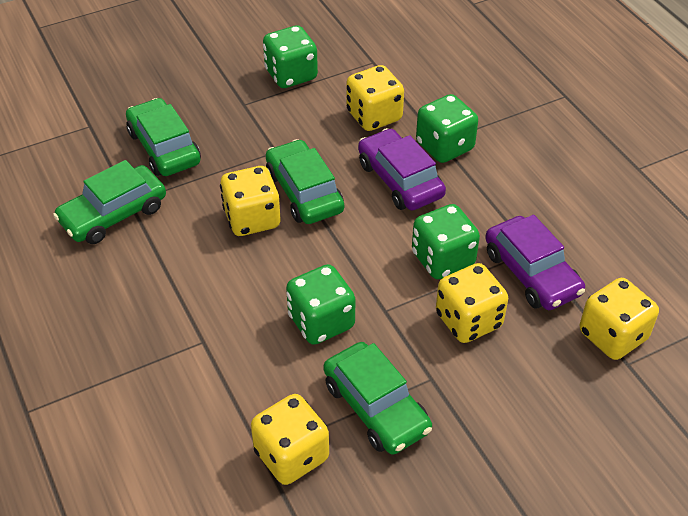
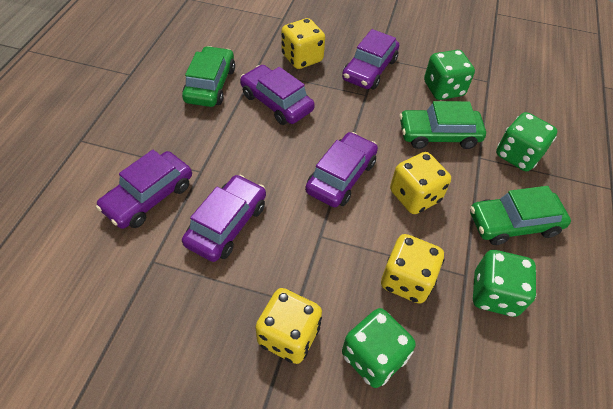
green car: [53,160,166,244] [126,98,201,176] [266,139,344,224] [323,342,432,455] = 4 -> [182,46,235,107] [399,101,486,149] [470,186,571,245] = 3
purple car: [358,128,446,211] [485,215,585,310] = 2 -> [96,150,192,229] [182,175,266,262] [240,65,315,125] [305,132,378,207] [342,29,399,89] = 5
yellow dice: [220,166,280,236] [251,394,329,485] [346,65,404,131] [436,263,508,343] [580,278,659,360] = 5 -> [255,288,322,364] [281,18,325,69] [381,234,445,304] [390,152,451,214] = 4

